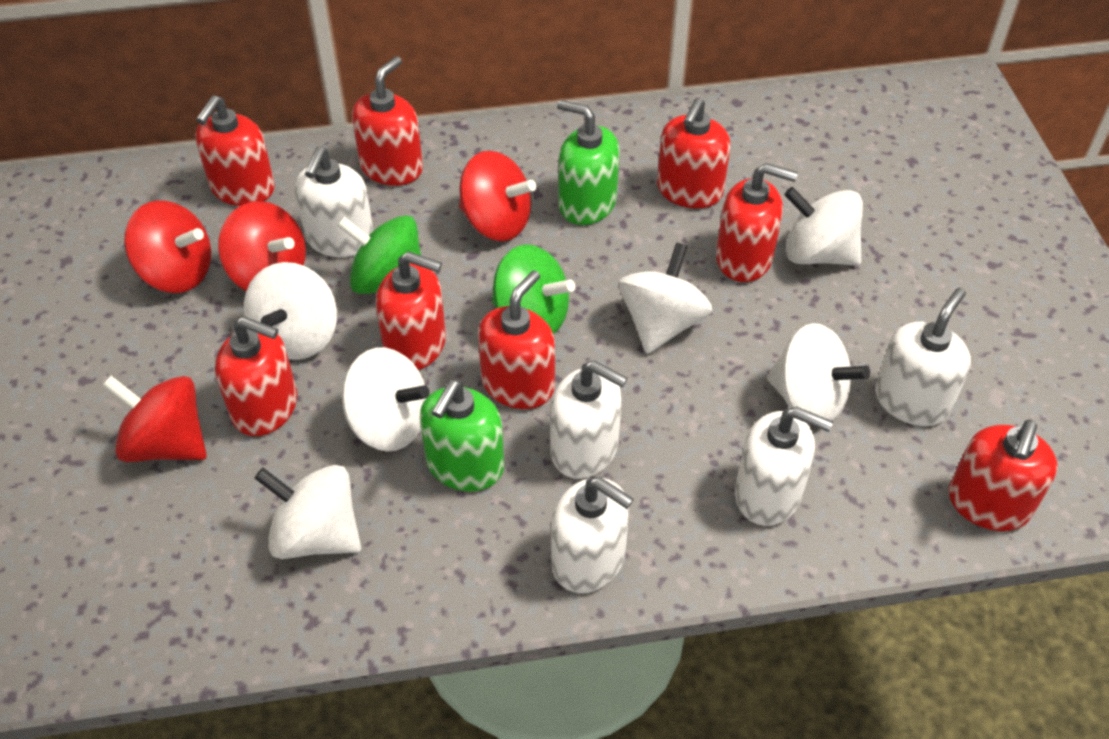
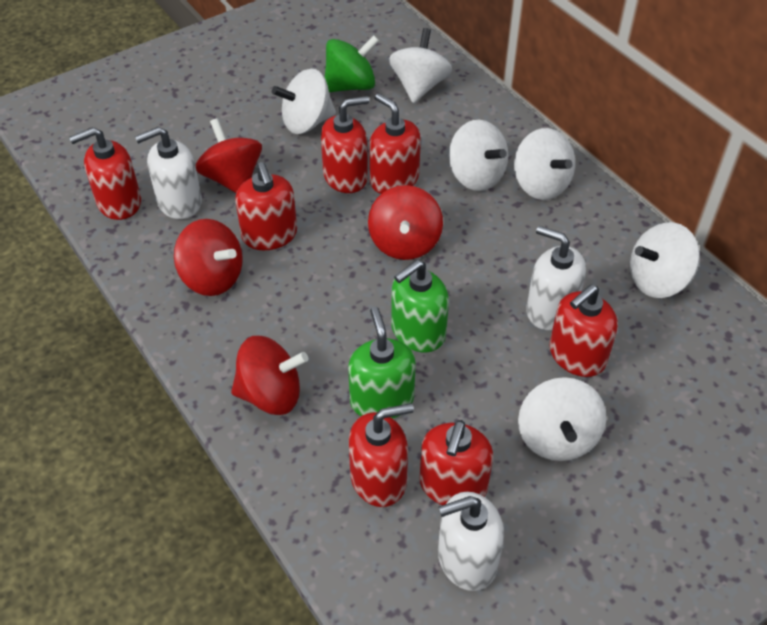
green spinning top: [337,215,421,294] [492,244,575,335] = 2 -> [325,35,379,92] = 1
red soap dispenser: [195,95,275,206] [215,316,297,436] [352,56,423,186] [376,251,446,370] [478,270,555,409] [657,97,731,208] [716,163,798,282] [948,419,1058,531] = 8 -> [69,127,141,220] [235,162,297,250] [321,96,369,193] [349,403,414,507] [369,93,421,194] [419,420,493,505] [549,284,618,377] = 7
white soap dispenser: [295,147,374,257] [550,360,628,479] [551,477,634,593] [735,406,833,526] [875,288,971,426] = 5 -> [135,127,202,219] [438,492,504,591] [526,226,586,330] = 3

